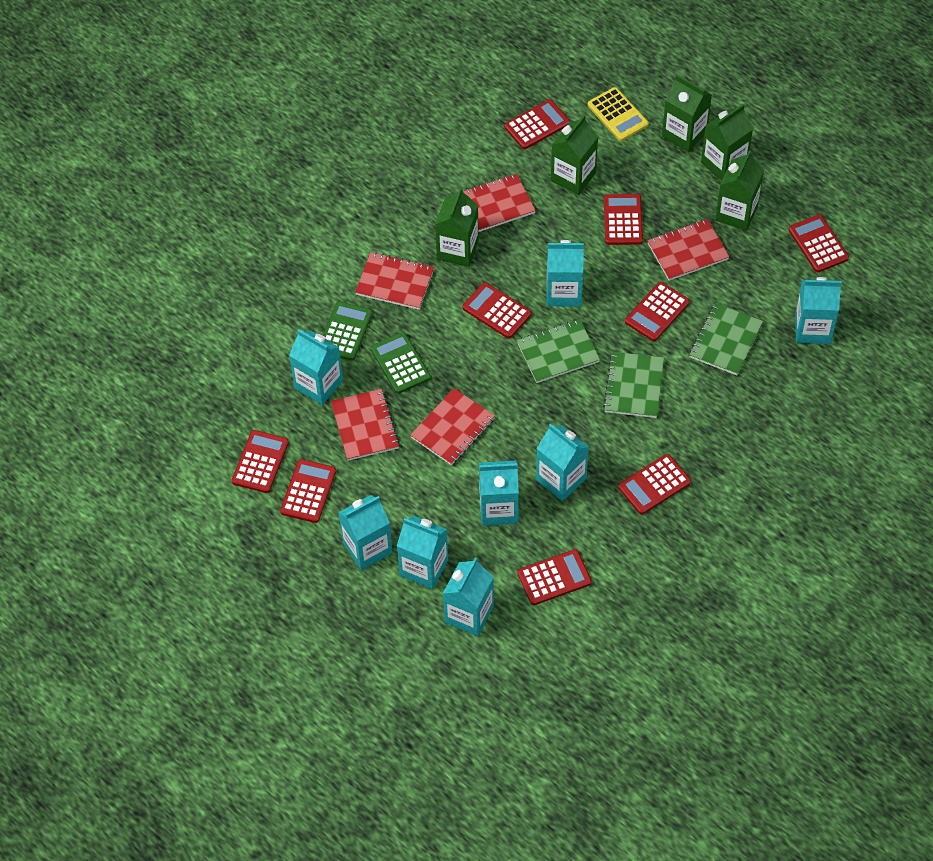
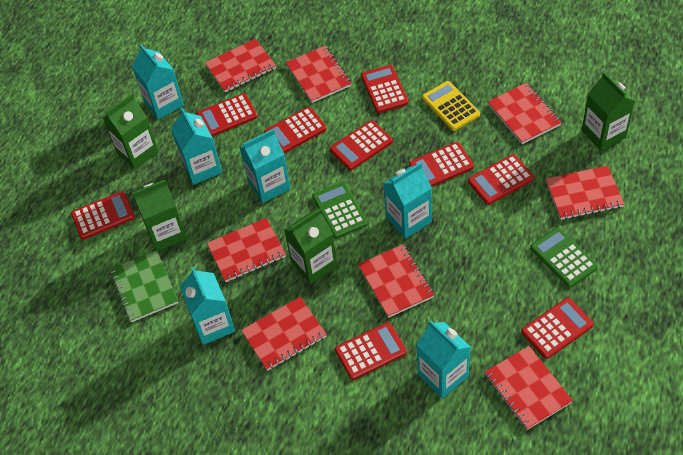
green carton: [435,187,479,267] [551,115,598,195] [662,75,712,152] [701,104,753,181] [715,150,764,231] = 5 -> [103,94,159,169] [133,180,187,251] [284,208,337,284] [582,72,635,151] = 4
green notebook: [517,319,600,383] [603,352,664,418] [689,303,763,375] = 3 -> [110,250,178,322] = 1
red notebook: [331,389,399,461] [355,252,434,310] [410,388,495,465] [462,174,536,232] [647,219,730,281] = 5 -> [205,39,276,92] [207,218,286,282] [241,297,327,371] [286,46,352,103] [358,244,434,318] [485,346,573,430] [488,83,562,144] [546,166,624,220] = 8
turquoise carton: [289,329,343,405] [338,495,392,570] [397,516,448,589] [443,558,494,636] [479,461,519,526] [536,423,589,501] [547,240,584,307] [795,277,842,344] = 8 -> [132,44,184,120] [171,108,222,185] [180,267,235,345] [240,129,291,203] [383,162,432,239] [416,321,470,398] = 6

